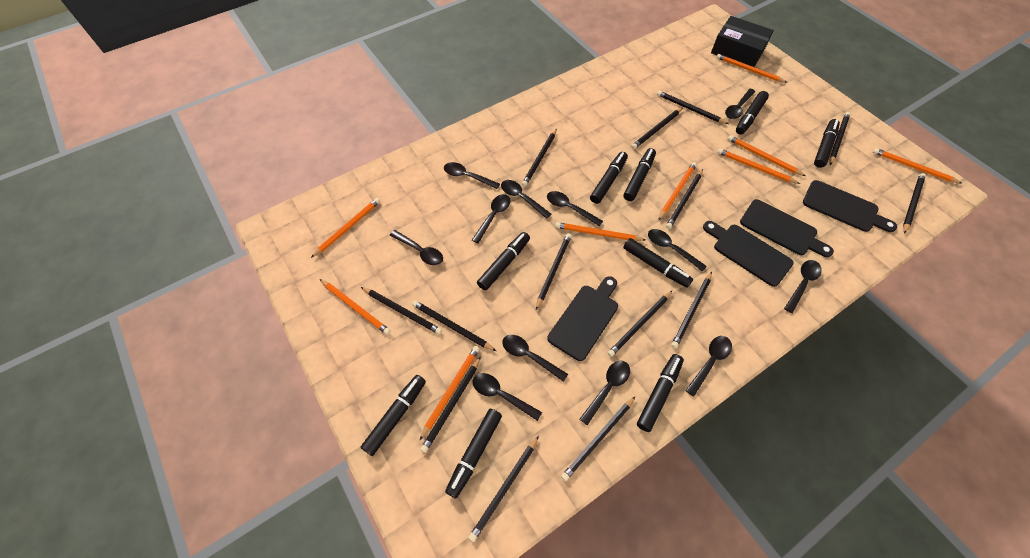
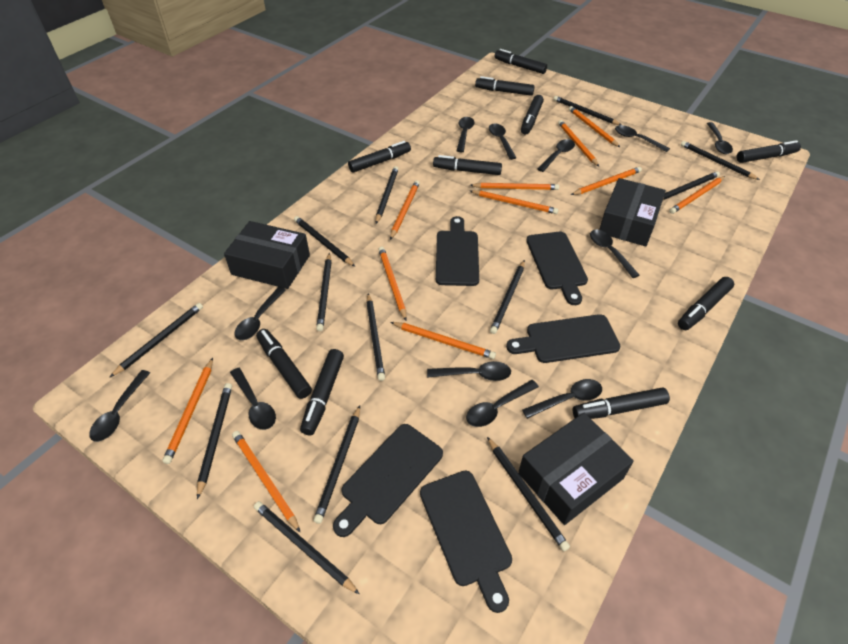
black box: [711,16,774,67] = 1 -> [224,221,310,289] [518,413,634,525] [599,178,666,246] = 3
black cutting board: [547,276,618,361] [703,221,794,287] [740,199,834,257] [803,180,897,232] = 4 -> [333,424,443,537] [420,471,512,613] [436,216,479,286] [506,314,620,363] [526,232,588,305] = 5
black marker: [360,375,426,456] [445,409,502,498] [477,232,530,290] [590,152,628,204] [623,148,656,201] [623,238,693,288] [637,354,684,432] [736,91,769,135] [814,119,840,168] = 9 -> [256,329,312,399] [300,349,344,435] [348,141,411,173] [433,155,502,175] [475,76,535,96] [495,49,547,74] [521,95,544,135] [573,388,670,419] [678,277,734,330] [737,140,801,163] = 10
black pencil: [361,287,442,334] [412,300,496,351] [420,356,481,453] [468,436,539,542] [522,129,557,187] [536,233,572,310] [561,397,635,481] [608,291,672,357] [631,108,683,149] [657,91,728,124] [666,169,703,229] [671,272,712,348] [829,112,850,165] [903,173,926,234] = 14 -> [110,303,203,377] [197,383,232,499] [254,501,359,594] [294,216,355,267] [313,405,360,524] [316,253,332,331] [366,293,385,381] [376,166,398,224] [487,437,570,551] [490,260,525,334] [554,96,622,125] [663,171,720,200] [681,141,760,180] = 13
orange pencil: [311,198,380,258] [320,279,391,335] [420,346,480,440] [555,222,645,241] [658,162,697,221] [716,54,788,83] [717,148,800,184] [728,135,806,176] [873,148,963,184] = 9 -> [162,358,213,464] [232,431,301,533] [378,247,407,321] [390,180,420,240] [391,322,496,359] [470,183,559,190] [470,190,558,214] [558,120,599,167] [569,106,620,147] [571,167,642,195] [669,176,725,214] = 11

